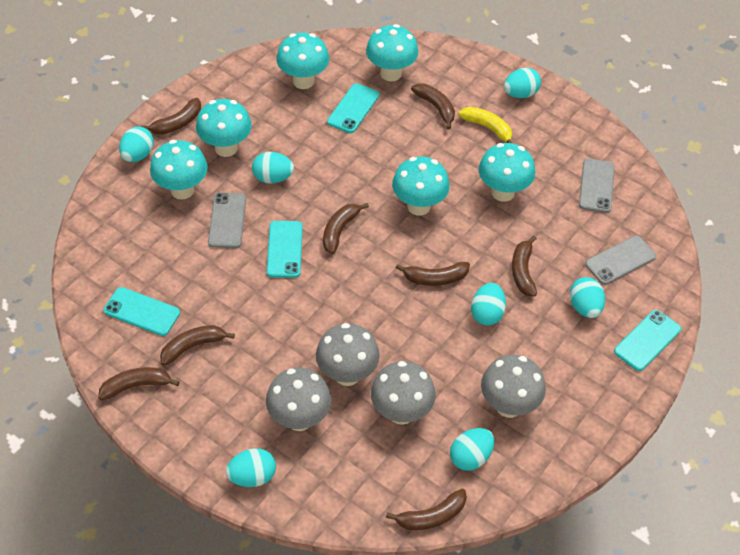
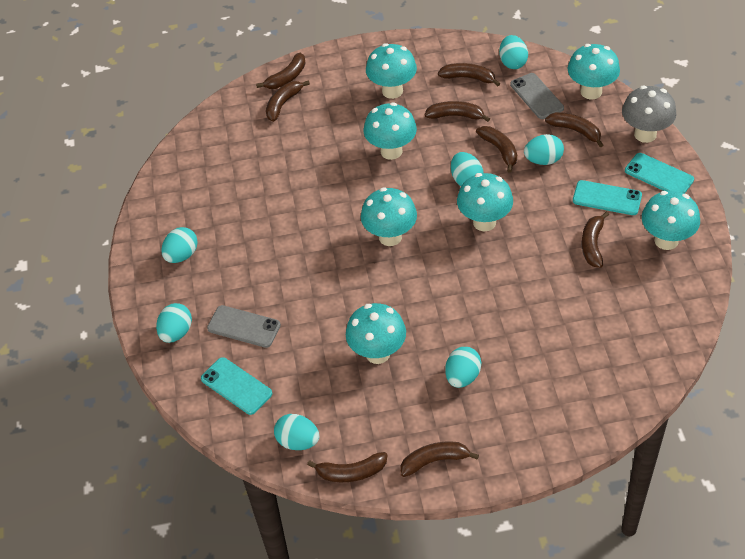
brown banana: [98,367,179,400] [141,98,201,135] [160,325,235,366] [323,203,369,254] [386,489,467,530] [396,262,470,286] [411,83,455,129] [512,236,537,297] = 8 -> [256,53,306,89] [266,80,310,122] [307,452,388,482] [401,442,479,477] [424,101,490,122] [438,63,500,86] [476,126,517,173] [545,112,603,147] [582,211,609,268] = 9
grey mushroom: [266,367,332,431] [316,323,380,386] [371,361,436,425] [481,355,546,418] = 4 -> [622,86,676,143] = 1
grey phone: [208,193,246,248] [579,158,615,213] [585,236,656,285] = 3 -> [207,305,281,348] [510,73,564,119] = 2
turquoise mushroom: [150,140,208,200] [196,99,252,157] [276,33,329,89] [366,24,418,82] [392,156,450,216] [479,143,535,202] = 6 -> [346,303,406,364] [361,187,417,246] [364,102,417,160] [366,43,417,99] [457,173,513,232] [568,44,620,100] [642,191,700,250] = 7
turquoise phone: [103,287,180,336] [267,221,303,278] [327,83,380,133] [614,310,681,371] = 4 -> [201,357,272,415] [573,180,642,215] [625,153,694,194] = 3
yellow banana: [458,107,512,143] = 1 -> none = 0

